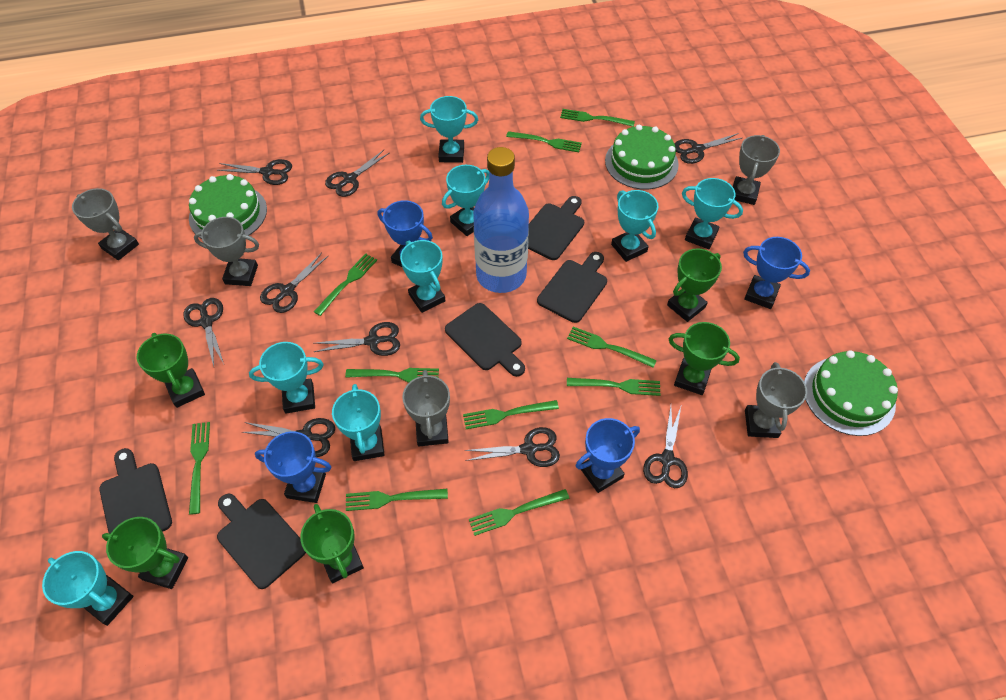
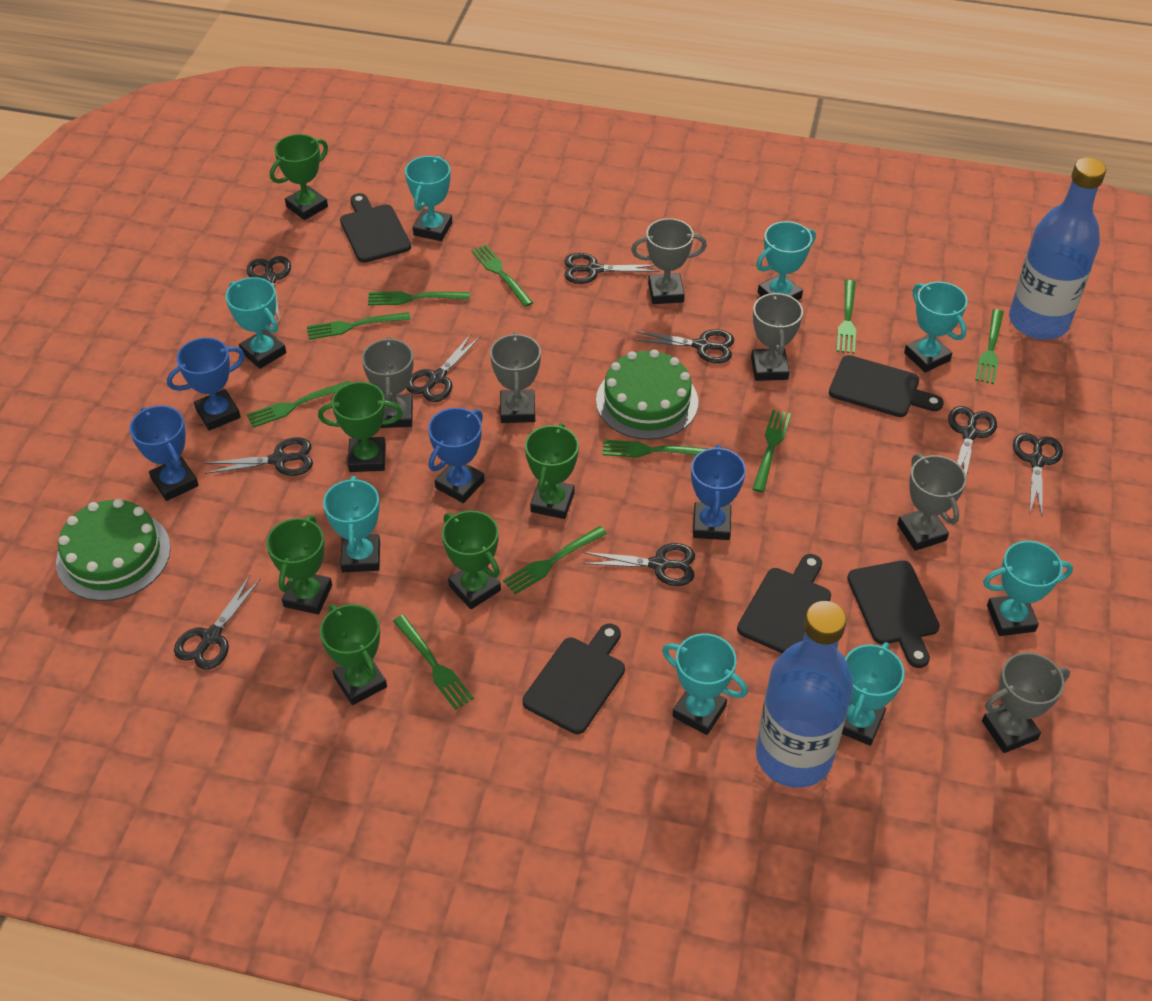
blue bottle: [473,147,529,293] = 1 -> [756,601,853,788] [1009,157,1106,339] = 2
green cake: [189,174,267,239] [605,125,679,189] [804,350,898,436] = 3 -> [56,498,171,601] [596,349,698,440] = 2
green trophy: [102,517,188,589] [137,333,205,408] [300,504,364,583] [667,248,722,322] [669,322,740,395] = 5 -> [266,515,332,615] [270,134,328,220] [318,382,403,472] [320,604,387,705] [442,510,501,609] [525,423,579,519] = 6
grey trophy: [72,188,139,260] [194,217,259,286] [402,370,450,446] [733,135,780,205] [745,362,807,438] = 5 -> [362,337,414,428] [490,332,541,423] [631,218,707,304] [751,291,803,381] [897,454,966,551] [982,652,1070,753] = 6

